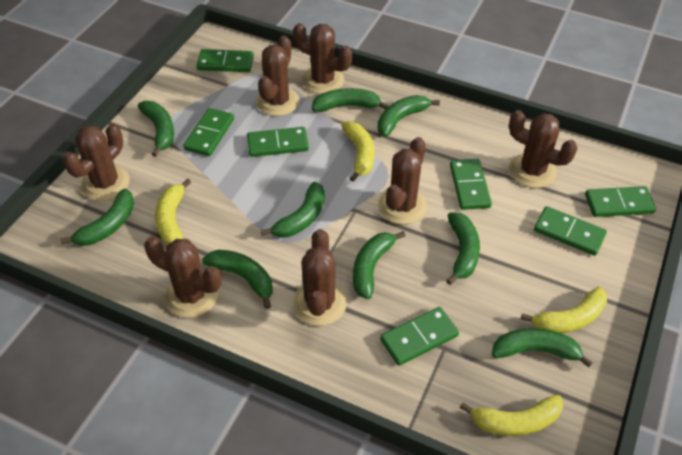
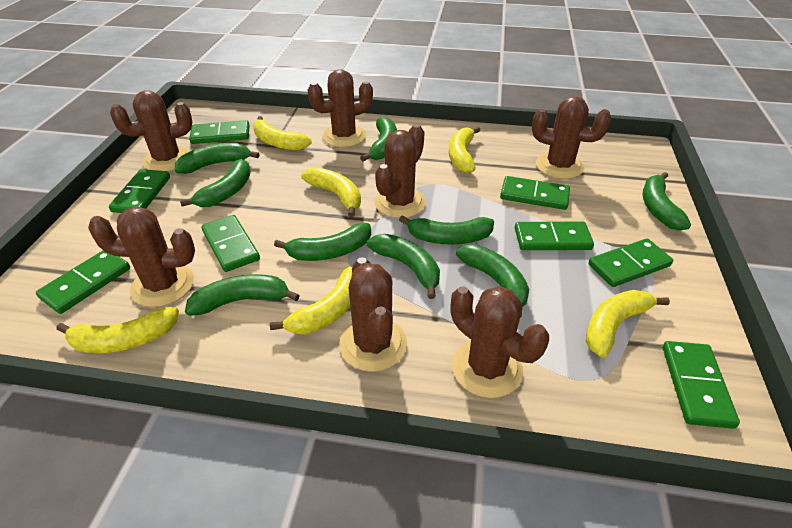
green domino: [183,108,234,156] [197,49,254,72] [247,127,309,157] [380,307,459,366] [450,159,492,210] [534,206,607,256] [585,186,656,217] = 7 -> [36,251,130,314] [109,169,170,213] [189,120,250,144] [201,215,260,272] [500,176,570,210] [515,222,594,250] [588,238,673,287] [663,341,740,429] = 8
yellow banana: [155,179,191,245] [341,121,375,182] [460,395,563,436] [521,287,607,333] = 4 -> [56,307,179,353] [253,116,312,151] [270,266,352,334] [301,167,361,217] [449,127,480,173] [586,290,670,358] = 6

